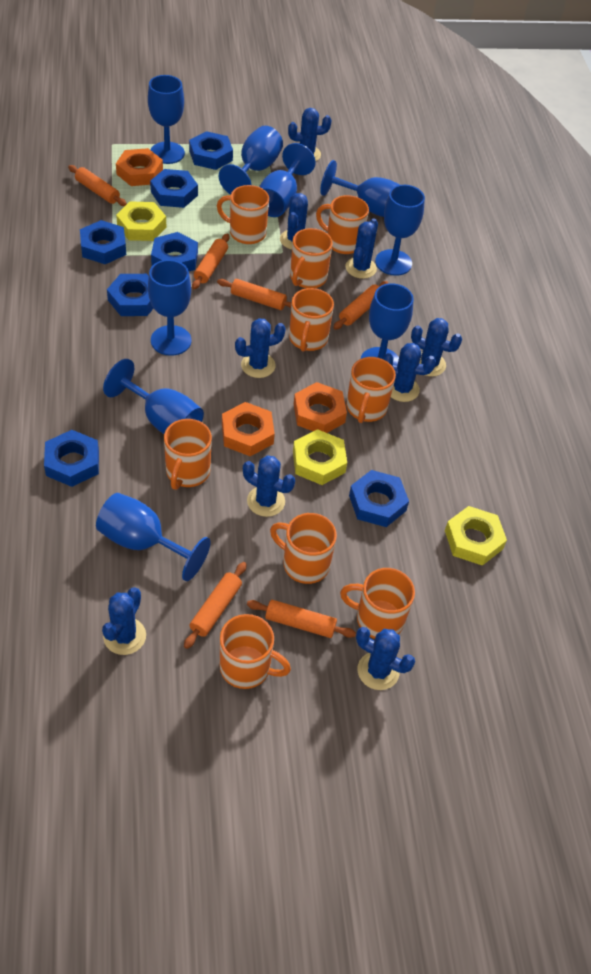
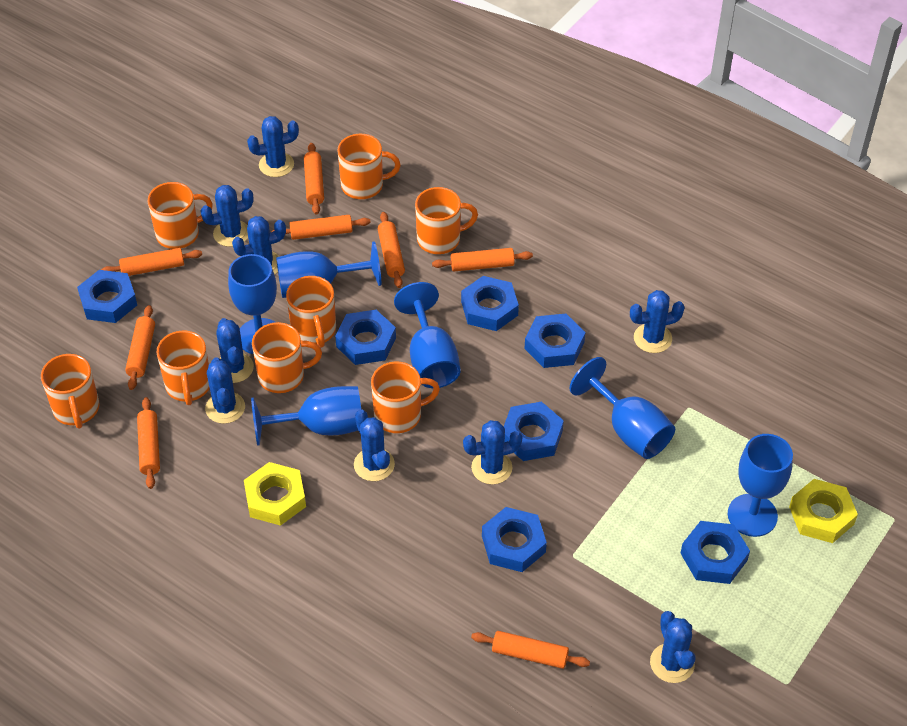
blue goblet: [96,493,211,581] [103,359,204,434] [148,75,185,164] [148,260,191,356] [219,126,283,194] [259,143,316,217] [320,160,400,217] [361,283,414,365] [375,185,425,276] = 9 -> [228,254,277,354] [251,386,361,446] [276,241,381,298] [394,282,461,388] [569,357,675,459] [728,434,793,537] = 6
orange mug: [164,419,212,490] [217,185,269,244] [220,614,291,689] [270,513,337,584] [289,288,334,352] [290,228,333,288] [316,195,369,254] [340,568,415,639] [346,357,396,423] = 9 -> [41,354,99,429] [148,182,213,249] [157,330,210,405] [252,322,322,393] [286,276,336,348] [338,134,401,199] [371,362,440,433] [415,187,478,254] = 8
orange nut: [116,148,163,186] [222,402,275,456] [294,382,347,433] = 3 -> none = 0
orange rolling pin: [68,165,127,206] [184,562,247,649] [192,233,229,289] [217,279,292,310] [247,600,356,638] [333,281,388,330] = 6 -> [101,248,202,276] [125,305,155,390] [137,397,160,489] [271,215,371,240] [304,143,324,215] [378,212,405,288] [432,248,533,271] [471,631,590,669] = 8
yellow nut: [116,201,166,241] [293,429,347,485] [445,506,507,566] = 3 -> [244,462,306,526] [789,479,858,543] = 2

